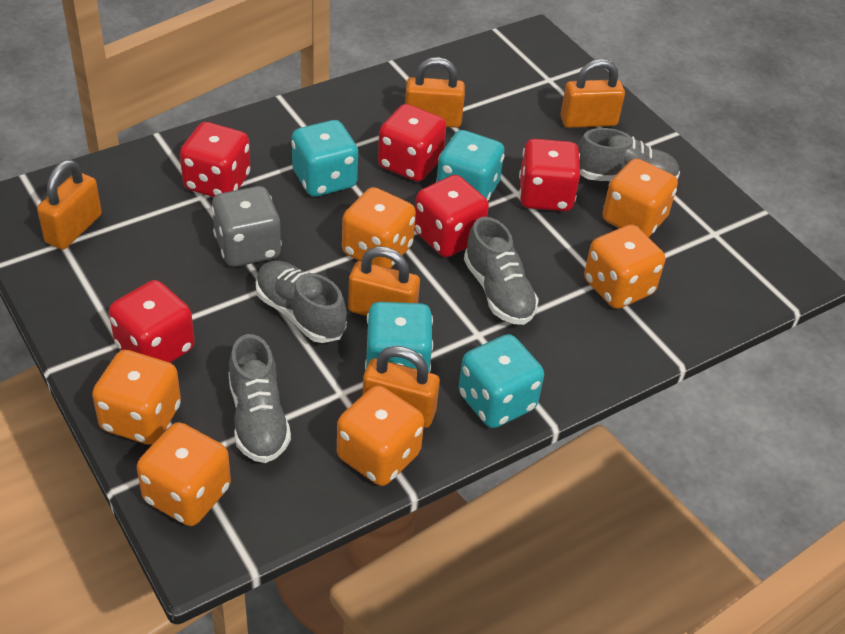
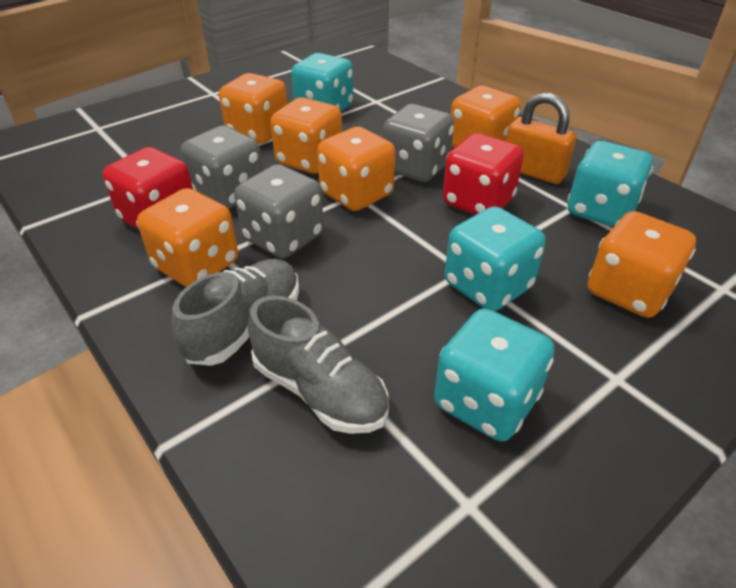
grey dice: [211,186,282,267] = 1 -> [181,126,263,209] [234,164,324,258] [383,104,454,182] = 3
grey shoe: [228,334,291,463] [256,261,347,343] [464,217,539,325] [578,128,680,181] = 4 -> [171,259,299,366] [248,295,389,434] = 2
orange padlock: [37,160,102,250] [348,246,420,316] [362,346,440,428] [405,57,465,128] [560,59,625,128] = 5 -> [506,93,577,184] = 1
red dice: [109,280,195,363] [180,122,251,197] [378,104,446,181] [415,175,489,257] [519,139,580,211] = 5 -> [103,147,193,231] [443,133,524,215] = 2

